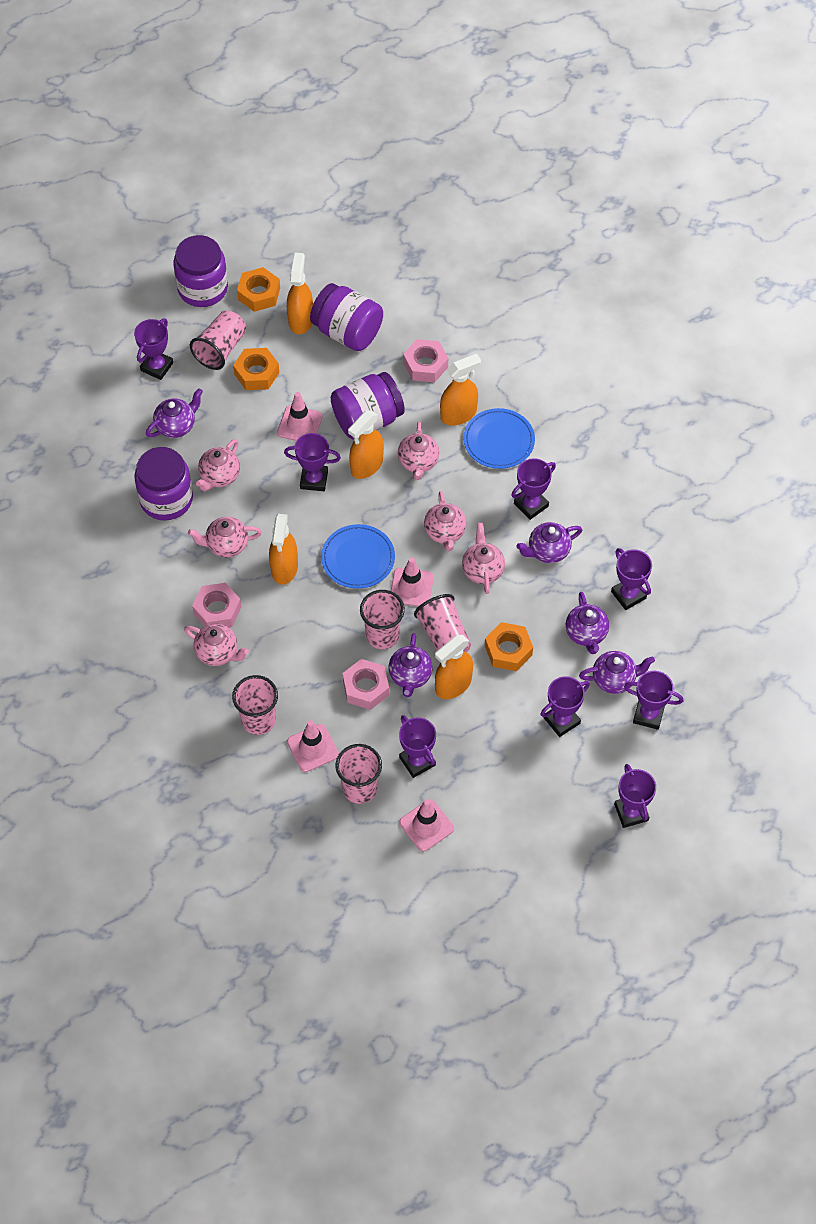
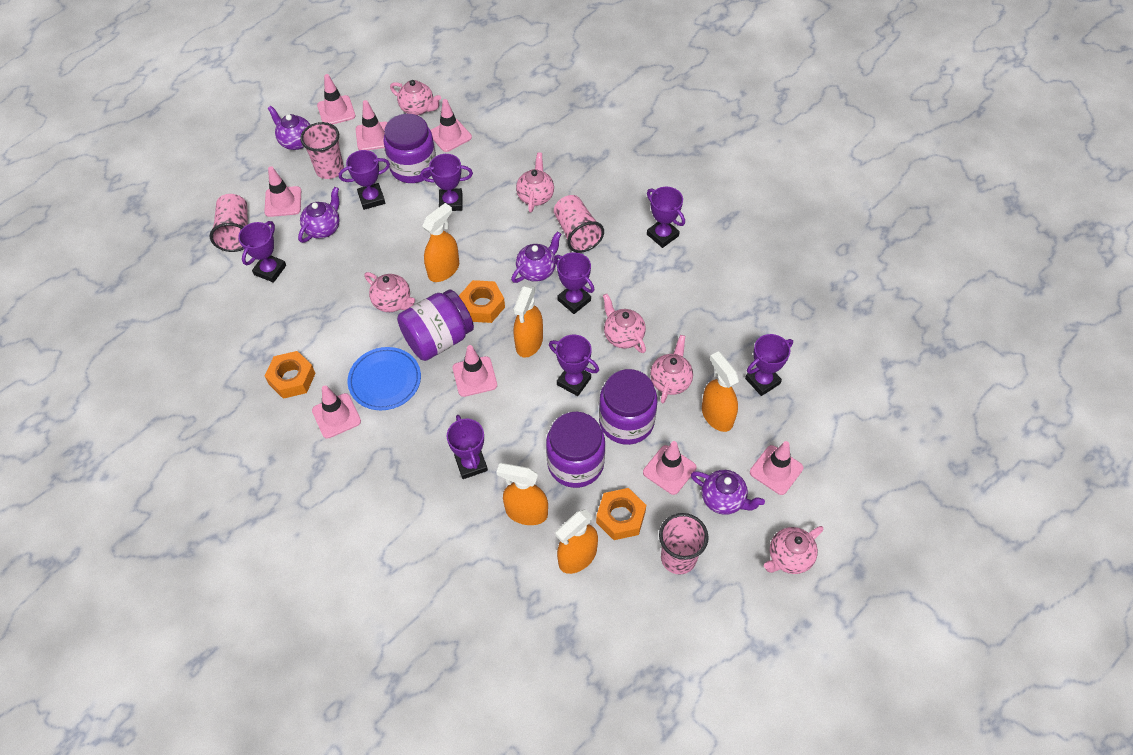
blue plate: [321,524,395,589] [463,408,535,469] = 2 -> [348,347,421,410] = 1
pink cup: [190,310,246,370] [232,675,278,735] [335,744,382,804] [360,590,405,649] [414,594,471,652] = 5 -> [209,194,248,252] [300,122,344,179] [554,195,604,253] [659,513,709,575] = 4
pink nut: [192,583,241,627] [342,659,389,710] [403,339,448,382] = 3 -> none = 0
pink traffic cone: [277,392,322,441] [287,720,339,772] [391,557,434,607] [399,799,454,851] = 4 -> [264,166,301,217] [312,386,361,439] [317,74,356,125] [356,100,388,150] [430,99,472,152] [453,345,497,397] [643,441,696,495] [750,441,803,495] = 8
purple teapot: [146,388,203,438] [389,633,433,697] [516,522,582,563] [566,592,609,654] [579,651,655,694] = 5 -> [268,106,310,150] [298,187,340,243] [511,231,561,283] [691,470,765,515] = 4

